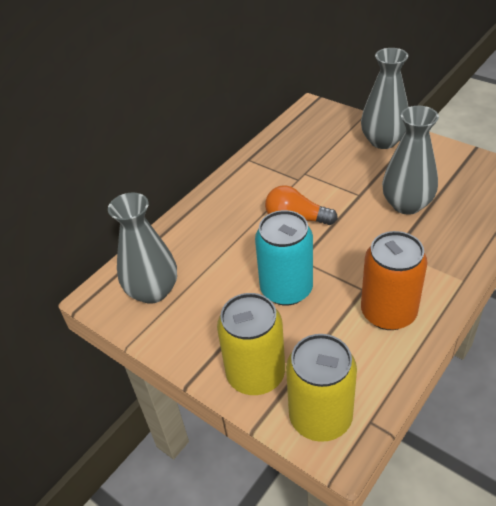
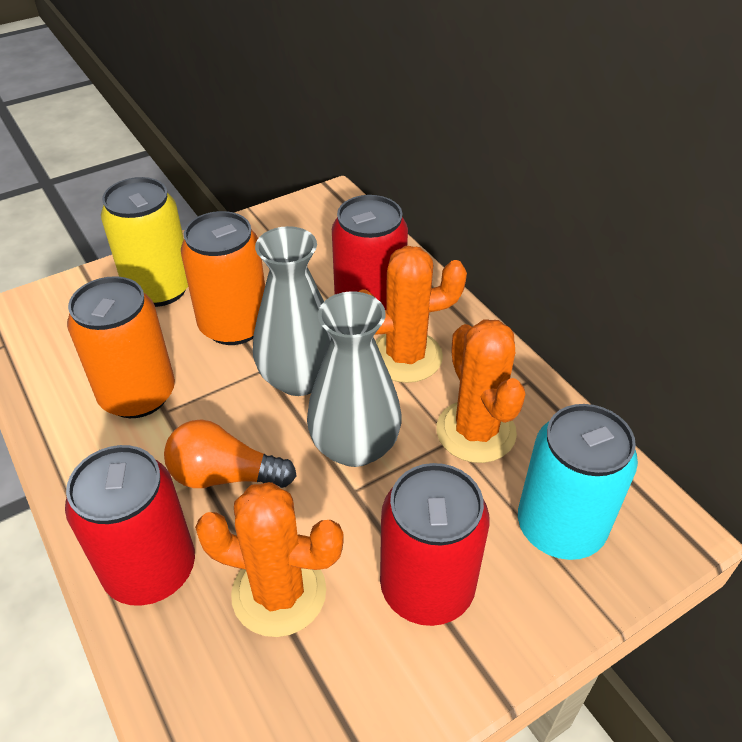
grey vase: [108,193,177,304] [361,48,409,149] [382,106,439,215] = 3 -> [253,226,331,396] [307,291,402,467] = 2
orange cactus: none = 0 -> [195,482,344,637] [359,246,467,383] [436,319,525,463] = 3
orange can: [361,231,428,330] = 1 -> [67,276,175,418] [181,211,265,345] = 2
red can: none = 0 -> [65,445,195,606] [332,195,408,310] [380,463,490,626] = 3
yellow can: [217,293,285,395] [286,334,357,442] = 2 -> [101,177,188,307] = 1

